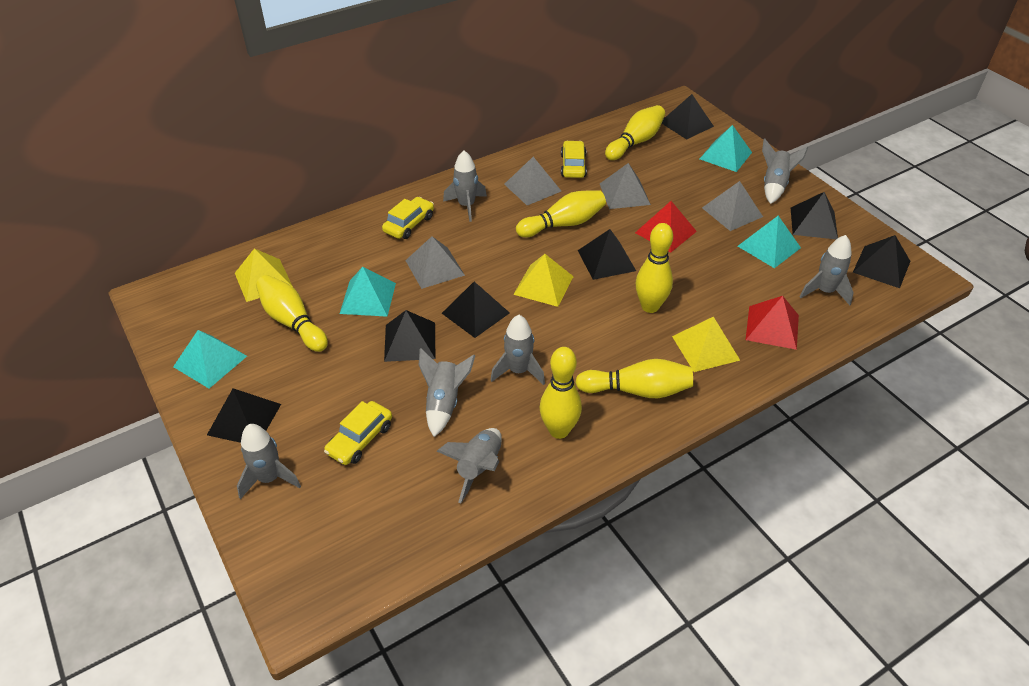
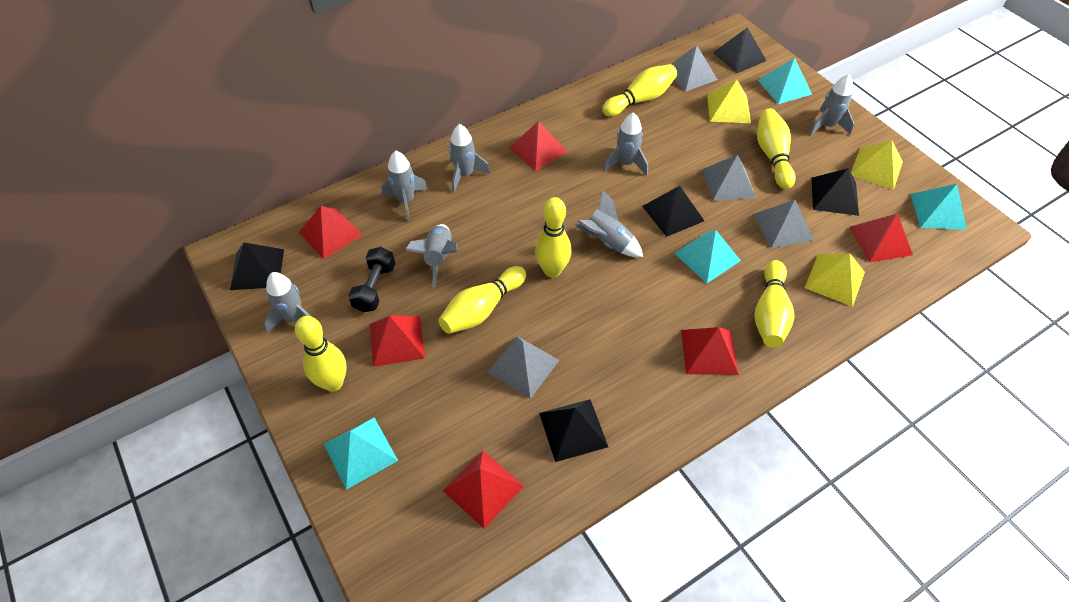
black dumbbell: none = 0 -> [348,247,395,312] = 1
black pyramid: [207,388,281,443] [384,310,435,362] [442,282,510,338] [578,229,636,280] [662,94,714,139] [791,192,838,239] [853,235,910,288] = 7 -> [230,243,284,290] [539,399,608,462] [642,186,704,237] [713,27,766,73] [812,168,859,216] = 5
red pyramid: [635,201,697,253] [746,296,799,350] = 2 -> [299,206,362,259] [370,316,425,367] [443,450,524,529] [509,121,568,171] [681,327,739,375] [849,214,913,262] = 6
yellow car: [324,401,392,465] [382,197,434,239] [561,141,587,178] = 3 -> none = 0

